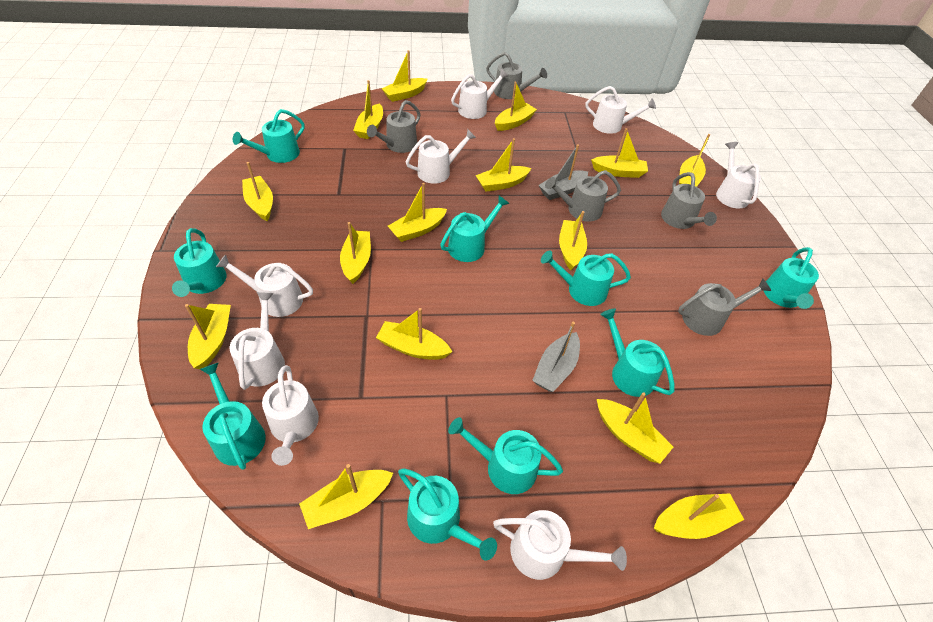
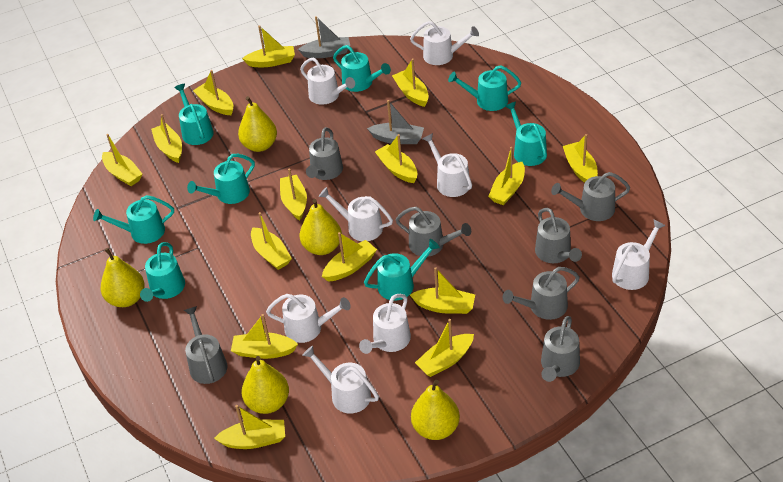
grey watering can: [367,100,421,153] [486,52,547,99] [545,170,621,222] [661,172,717,229] [678,278,771,336] = 5 -> [184,306,227,384] [306,127,343,180] [395,207,471,256] [503,267,580,320] [535,208,582,263] [541,316,580,382] [551,172,630,221] = 7
turquoise watering can: [172,228,227,297] [200,362,266,470] [233,109,305,163] [398,468,497,561] [440,195,509,262] [448,417,563,494] [541,250,631,306] [600,308,674,397] [763,247,819,309] = 9 -> [93,195,174,244] [140,242,185,302] [174,84,214,145] [187,154,255,204] [333,45,391,92] [364,239,440,301] [448,65,521,111] [505,102,547,166] = 8
yellow pear: none = 0 -> [100,248,145,307] [238,96,277,152] [242,356,289,414] [300,199,342,255] [411,380,460,440] = 5

